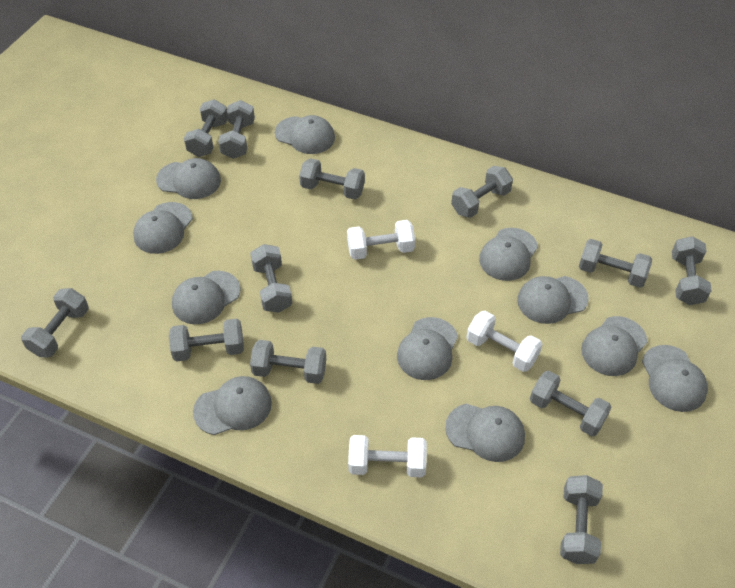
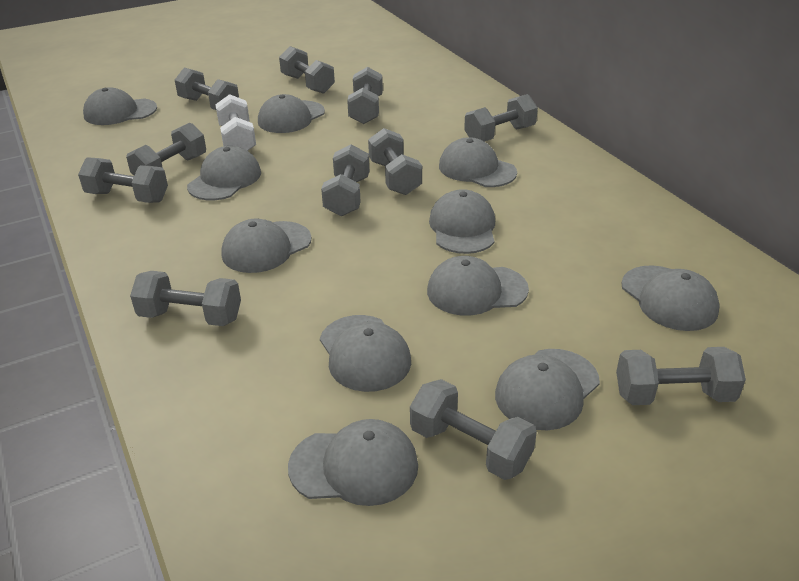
grey dumbbell: [21,288,89,358] [169,319,244,362] [184,99,228,157] [218,100,255,159] [250,244,292,313] [250,340,326,384] [299,158,365,200] [451,166,513,218] [530,371,612,436] [560,475,603,564] [579,239,652,288] [672,236,712,305] = 12 -> [78,157,168,203] [126,123,206,175] [130,271,241,326] [175,68,239,110] [279,46,335,94] [321,144,369,216] [347,67,383,124] [368,128,422,195] [410,379,537,480] [464,94,538,142] [616,347,746,405] = 11
white dumbbell: [347,220,415,260] [348,435,427,478] [466,311,543,372] = 3 -> [215,94,256,151] = 1

